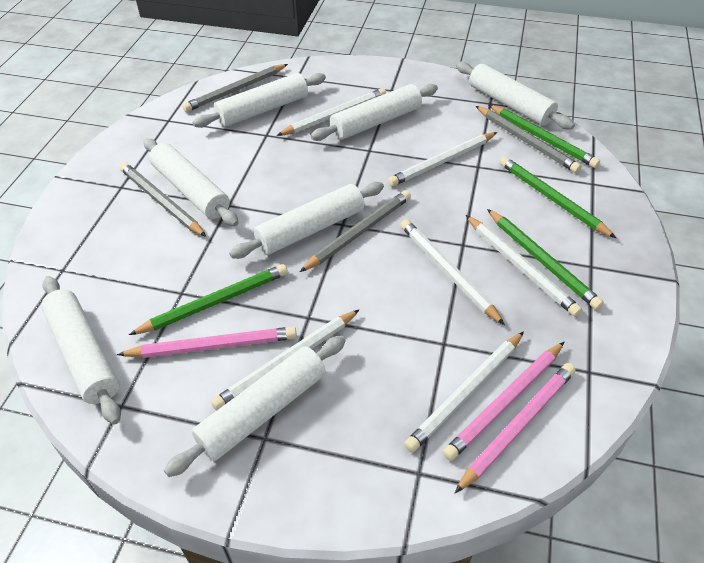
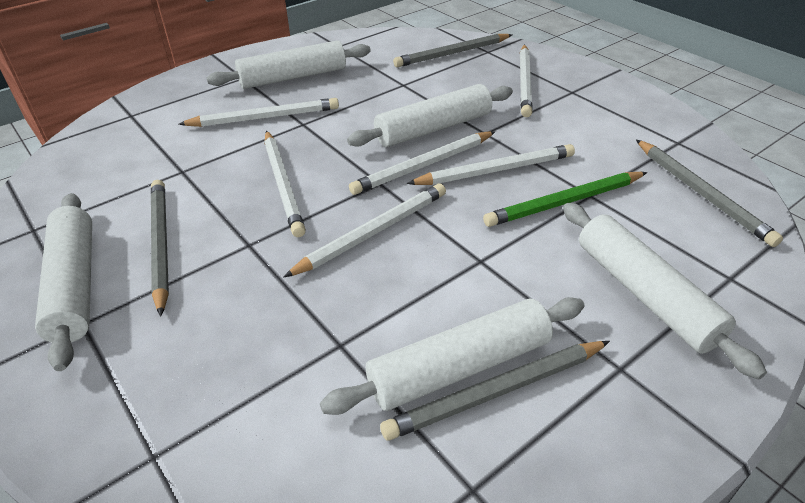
green pencil: [129,264,288,335] [487,209,604,310] [489,105,600,168] [500,157,616,238] = 4 -> [483,172,647,227] = 1
pink pencil: [117,327,297,358] [443,342,564,461] [455,363,575,493] = 3 -> none = 0
white rolling pin: [41,276,121,425] [143,138,239,226] [164,336,346,477] [193,73,326,128] [229,182,384,259] [311,84,438,141] [456,61,575,130] = 7 -> [35,193,92,371] [207,40,371,89] [320,297,584,415] [347,84,513,147] [563,203,767,380] = 5

